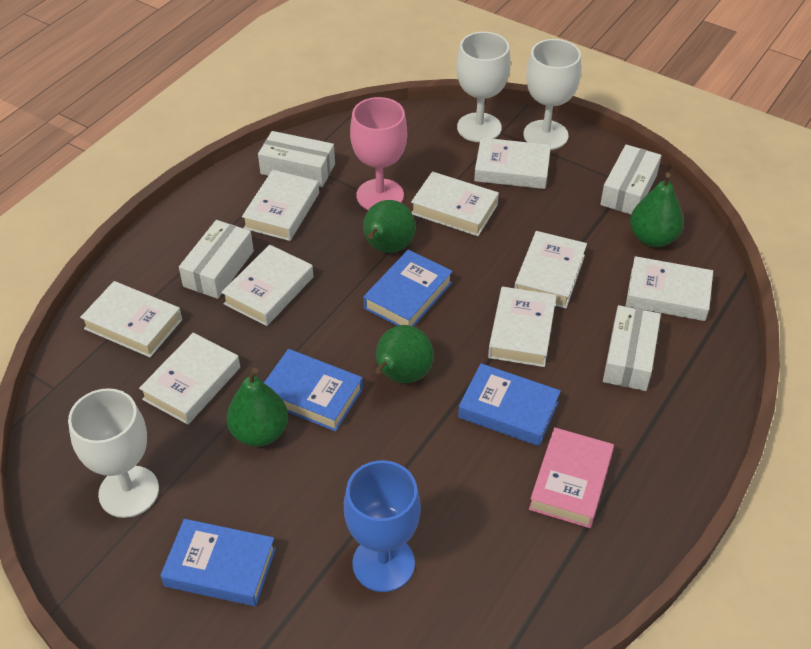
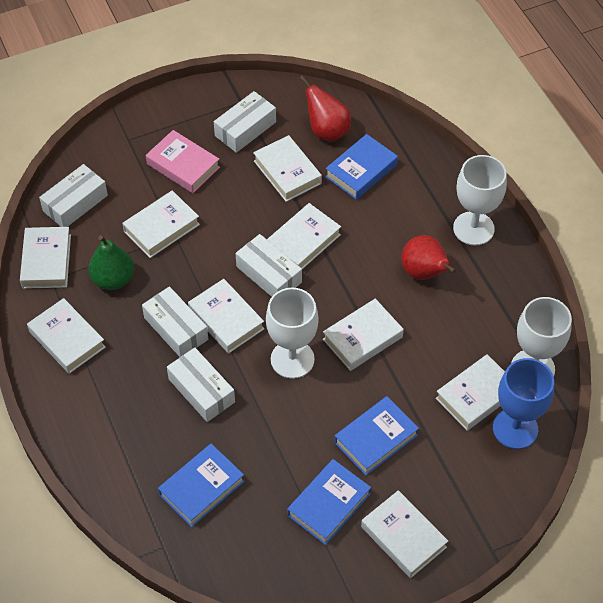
green pear: [226,368,288,447] [363,200,415,253] [375,325,433,383] [630,173,684,247] = 4 -> [88,235,134,290] = 1
pink goblet: [350,97,407,210] = 1 -> none = 0
red pear: none = 0 -> [299,75,351,142] [401,235,456,280] = 2
white box: [179,220,254,299] [258,131,335,187] [600,144,661,214] [603,305,661,391] = 4 -> [39,164,108,227] [142,287,208,357] [167,348,235,422] [214,91,276,153] [236,234,302,297] = 5

